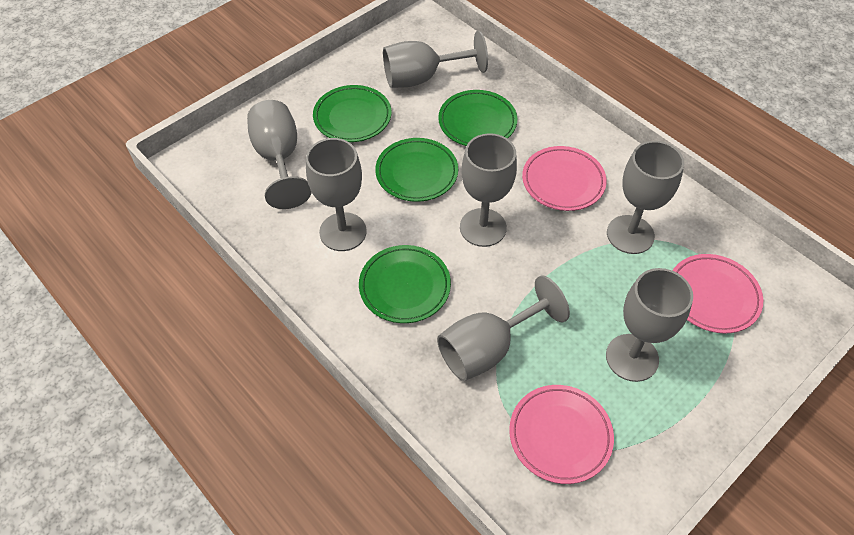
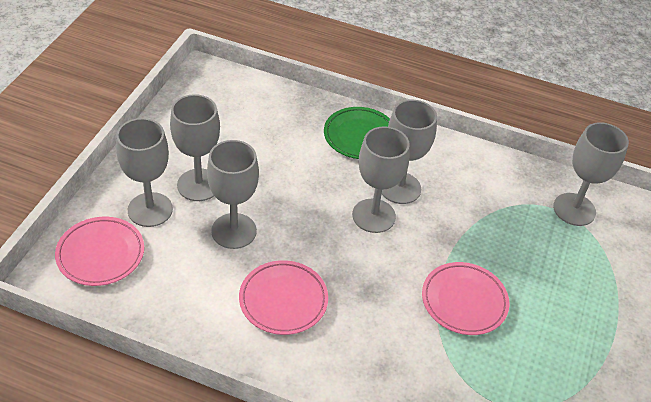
green plate: [313,85,391,142] [359,245,451,323] [375,138,458,202] [438,90,517,146] = 4 -> [324,107,390,159] = 1
grey goblet: [247,100,312,209] [306,138,367,251] [383,31,488,88] [437,276,570,381] [460,133,517,247] [606,268,693,382] [607,141,684,254] = 7 -> [116,118,173,227] [170,94,220,201] [207,140,259,249] [352,126,410,233] [382,100,437,204] [553,122,629,226] = 6

